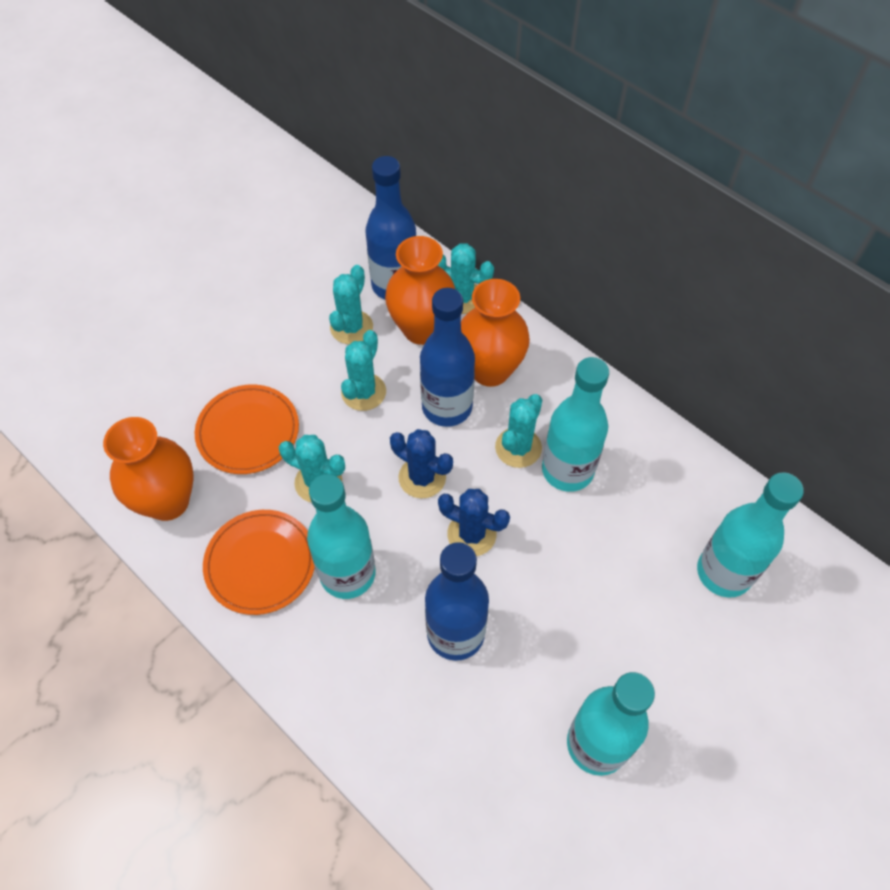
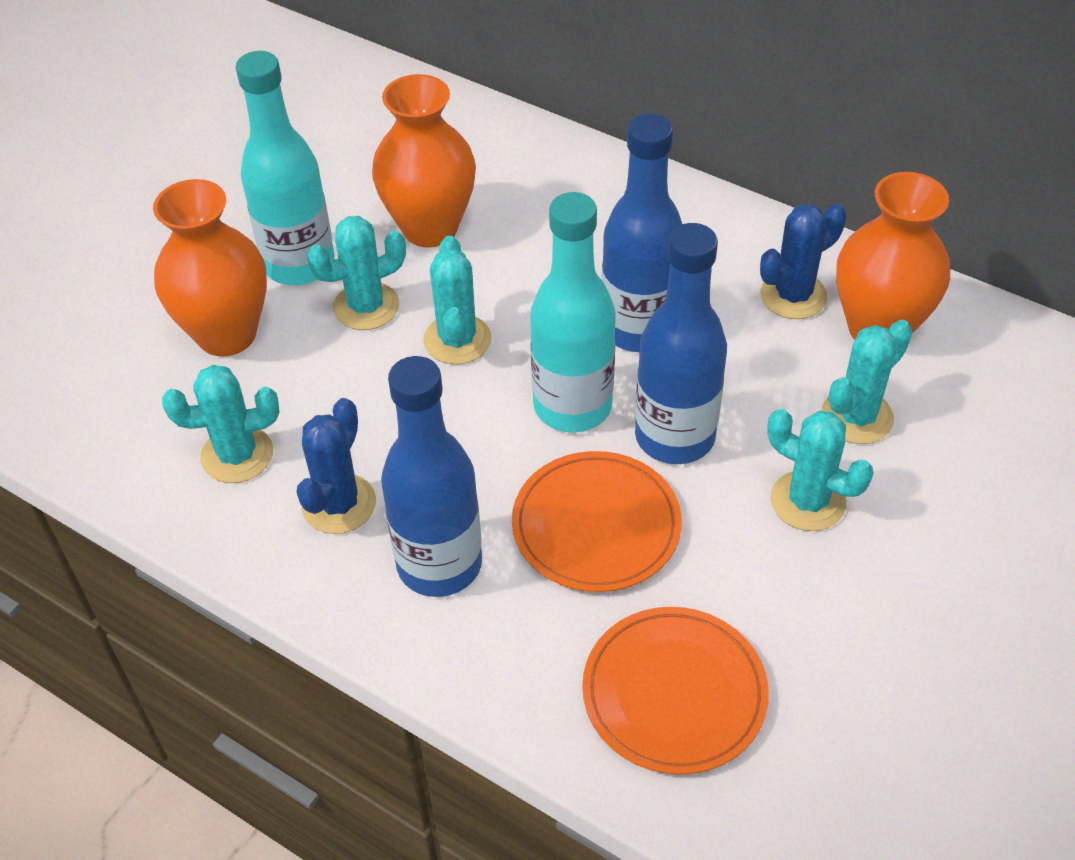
turquoise bottle: [307,474,376,599] [542,357,609,492] [567,672,655,776] [697,472,804,597] = 4 -> [236,51,335,285] [530,192,616,432] = 2

